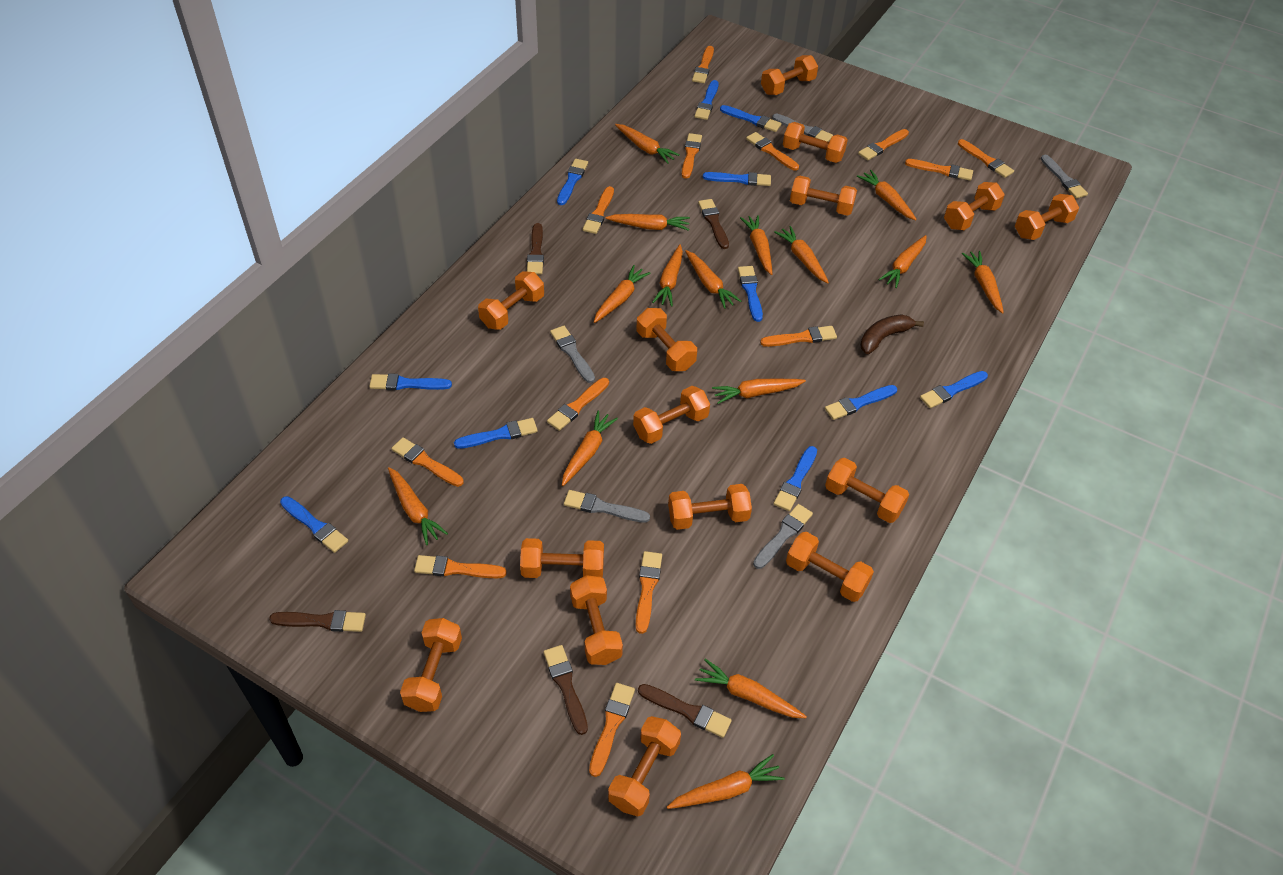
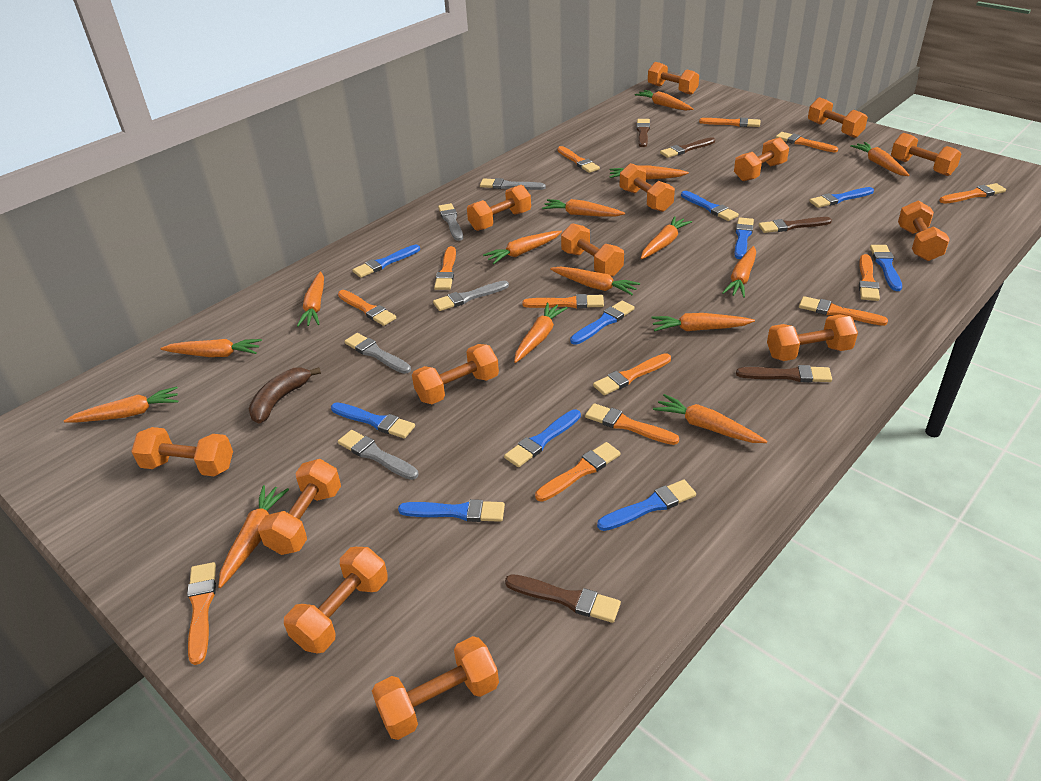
blue brush: [280,496,348,553] [369,373,452,390] [454,418,538,449] [557,159,588,205] [694,80,719,120] [703,172,771,186] [720,105,782,132] [738,266,763,322] [773,446,817,511] [825,385,897,420] [920,371,988,408] = 11 -> [331,402,415,438] [352,245,420,278] [398,499,505,522] [504,409,581,467] [570,301,635,345] [597,480,696,531] [681,191,739,221] [734,217,754,259] [809,187,874,208] [870,245,902,291] = 10
orange dumbbell: [400,618,462,712] [478,271,544,330] [520,538,604,578] [570,575,623,665] [608,716,681,816] [633,386,710,444] [636,308,697,371] [668,484,752,530] [761,55,818,95] [783,122,848,163] [786,532,874,602] [790,176,857,216] [825,458,909,523] [944,182,1005,230] [1015,194,1079,240] = 15 -> [131,427,233,477] [258,459,341,555] [284,547,388,654] [372,636,499,740] [412,344,499,404] [467,185,531,231] [561,223,624,277] [620,163,675,212] [648,62,699,95] [734,137,789,181] [767,315,858,361] [808,97,868,138] [891,133,961,176] [898,200,950,261] = 14

